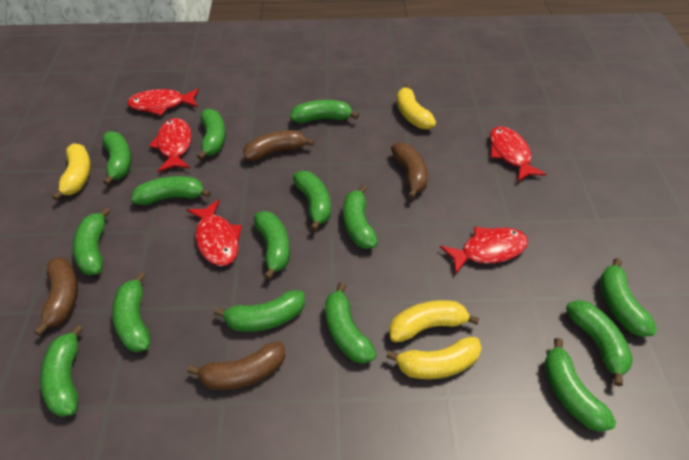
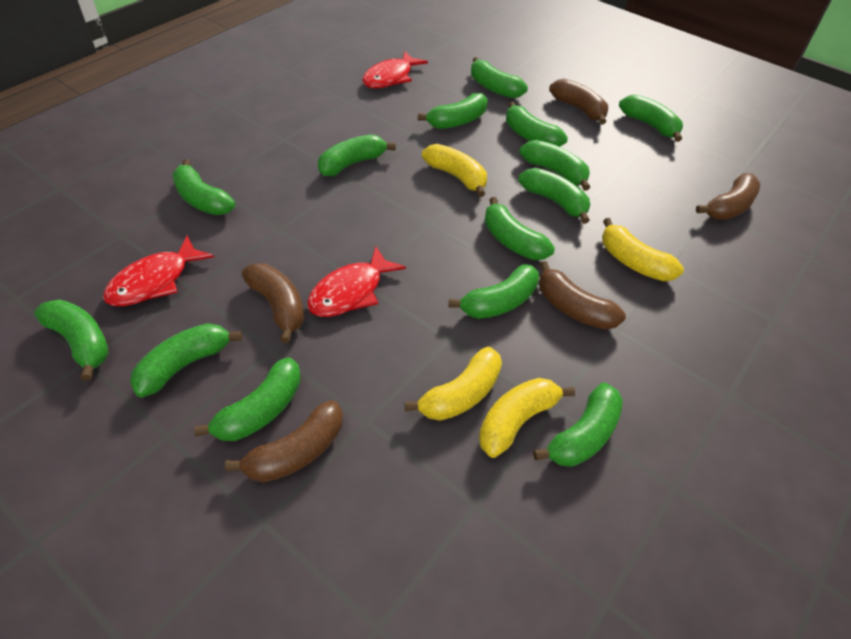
brown banana: [34,257,78,336] [187,342,285,391] [243,130,314,161] [391,142,428,199] = 4 -> [225,400,343,483] [242,264,304,343] [539,261,626,330] [549,79,608,124] [696,173,760,220] = 5
green banana: [40,324,84,417] [72,207,110,276] [102,131,131,185] [112,272,150,352] [131,176,211,205] [197,109,226,160] [214,290,305,332] [254,211,290,280] [290,100,359,123] [293,171,331,231] [325,282,376,364] [343,185,378,249] [544,338,616,432] [566,300,633,386] [600,258,657,337] = 15 -> [34,299,109,381] [130,323,243,397] [172,159,235,215] [194,357,301,441] [318,134,396,176] [418,93,487,129] [449,265,539,319] [471,57,528,98] [484,197,555,260] [506,102,568,147] [518,168,590,224] [519,140,590,191] [533,382,623,467] [619,94,683,142] = 14
red fish: [127,88,199,116] [149,118,192,172] [187,200,242,266] [440,227,528,275] [490,126,547,182] = 5 -> [103,235,214,306] [307,246,406,317] [362,51,428,88] = 3

